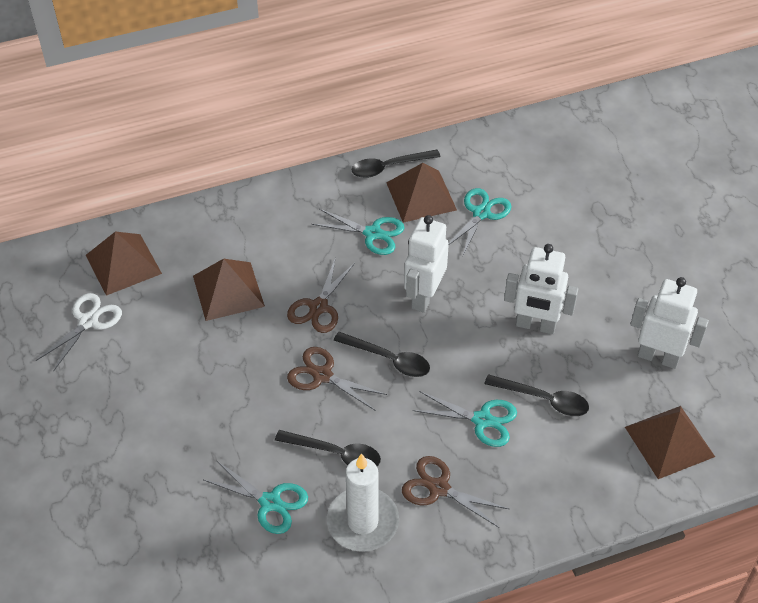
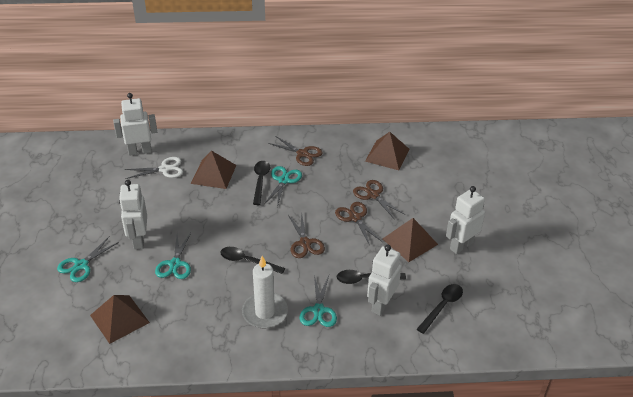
brown scissors: [287,257,355,333] [287,347,387,411] [402,456,509,528] = 3 -> [268,136,323,166] [288,212,325,258] [335,202,382,245] [353,180,405,220] = 4
white robot: [404,215,449,313] [504,244,578,334] [630,277,709,369] = 3 -> [113,93,157,156] [119,180,147,249] [367,244,401,316] [446,186,485,254] = 4

